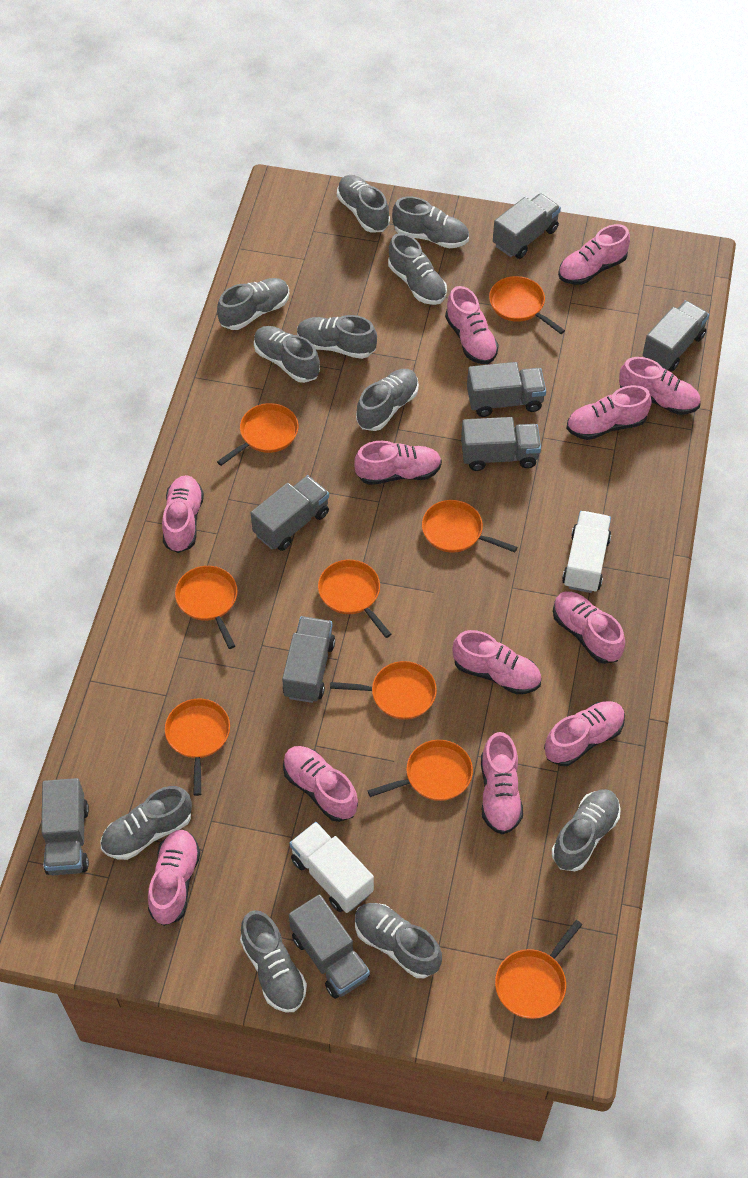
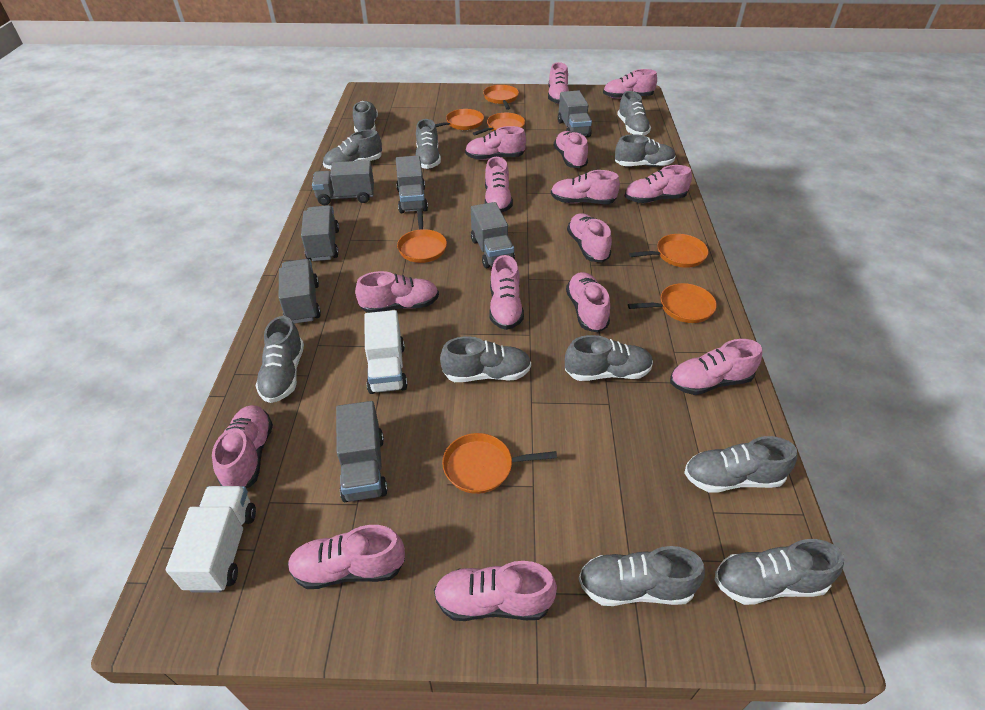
grey truck: [41,778,89,875] [251,475,329,551] [282,616,335,703] [289,894,370,999] [461,417,541,471] [467,362,546,417] [493,193,561,259] [643,301,709,371] = 8 -> [279,259,321,324] [301,205,339,261] [312,160,374,205] [336,401,388,502] [396,155,428,213] [471,202,515,268] [558,90,592,137] = 7
orange pan: [165,699,230,796] [175,566,238,649] [217,403,299,466] [318,560,391,638] [330,661,437,720] [367,740,473,801] [422,500,518,553] [489,276,565,334] [495,920,582,1019] = 9 -> [397,209,447,263] [435,109,484,130] [442,433,557,494] [473,113,525,135] [483,85,519,110] [628,283,717,323] [629,234,709,268] = 7
pink shoe: [148,830,200,926] [162,475,204,553] [283,746,358,822] [354,441,442,485] [445,286,499,364] [452,630,541,694] [481,732,523,834] [544,701,625,766] [553,591,625,664] [558,224,630,285] [567,385,652,440] [619,357,700,415] = 12 -> [212,405,273,488] [288,525,405,589] [355,271,439,313] [434,561,557,621] [465,126,526,160] [485,157,513,212] [489,255,524,330] [548,62,569,104] [551,170,620,204] [554,131,588,168] [566,272,610,332] [567,213,612,262] [603,69,657,99] [625,165,692,203] [670,339,762,395] = 15

